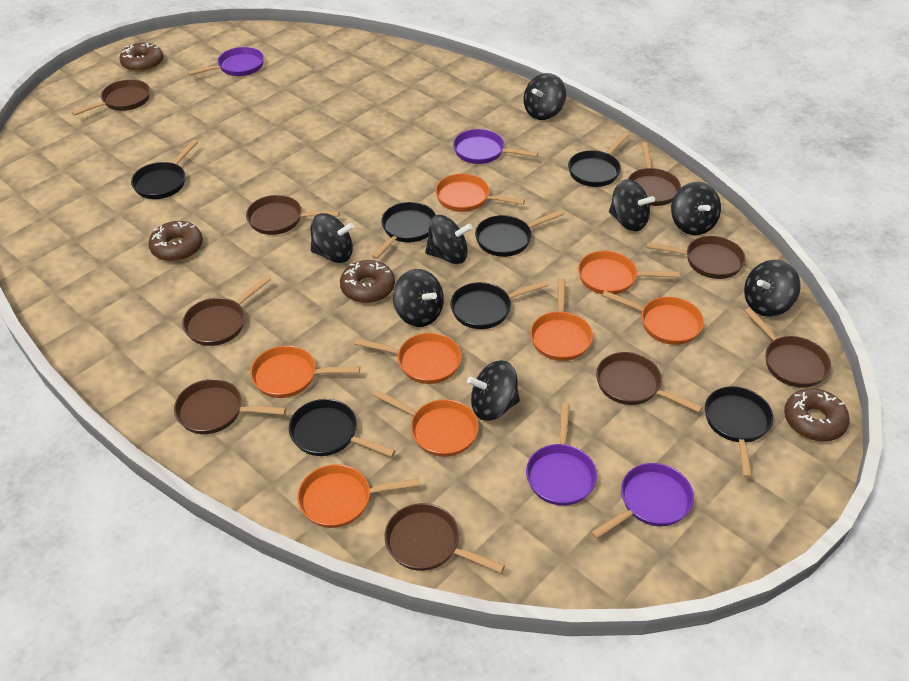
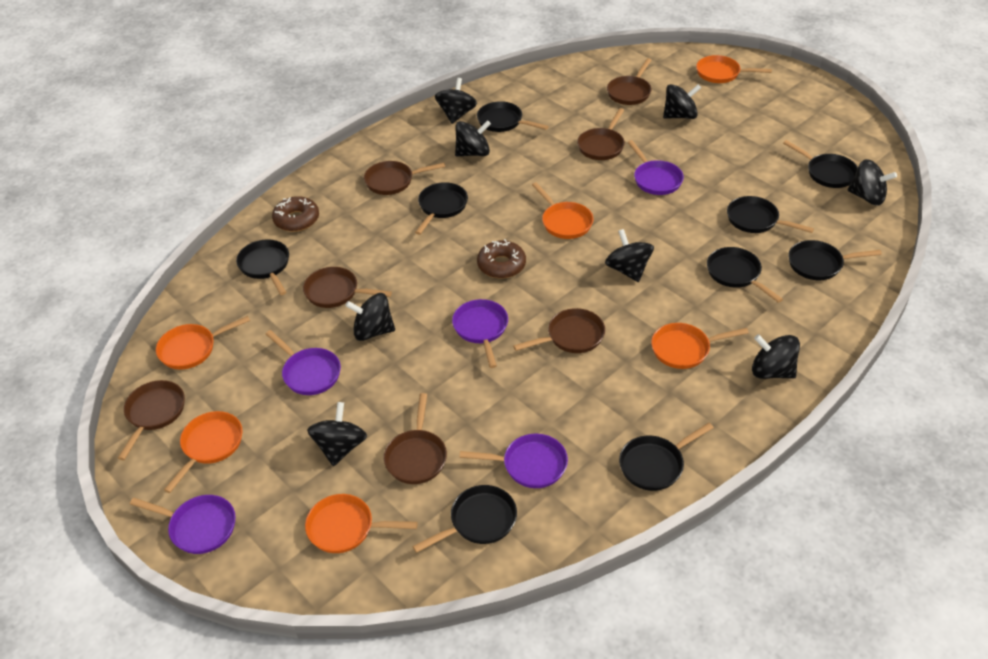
black pan: [131,140,198,199] [289,399,396,457] [371,202,436,259] [450,280,549,329] [475,210,564,257] [568,132,629,187] [705,386,773,478] = 7 -> [236,239,289,295] [412,485,517,553] [415,182,468,235] [477,101,549,132] [619,423,714,491] [707,247,783,303] [727,196,814,233] [783,140,858,188] [788,240,882,280] = 9
brown donut: [119,42,164,72] [148,221,203,261] [340,260,395,303] [784,388,850,441] = 4 -> [272,196,319,232] [477,239,526,279] = 2
brown pan: [71,79,150,116] [174,379,286,434] [182,276,271,346] [246,195,340,235] [384,503,505,573] [596,352,703,412] [628,142,681,206] [646,236,746,279] [744,307,831,388] = 9 -> [118,380,185,460] [303,267,392,308] [364,161,445,195] [384,393,447,484] [513,308,605,353] [577,108,625,160] [607,58,652,105] = 7
orange pan: [250,346,360,398] [297,464,420,528] [355,333,462,384] [373,390,479,457] [435,174,525,212] [530,278,593,361] [578,251,680,295] [602,291,704,345] = 8 -> [156,316,250,370] [164,411,242,493] [305,494,418,553] [532,182,593,239] [651,323,749,369] [696,55,772,83] = 6
purple pan: [187,47,264,76] [453,129,538,164] [526,403,597,506] [591,463,694,539] = 4 -> [130,495,236,554] [266,330,341,395] [452,299,508,368] [459,434,568,488] [627,140,684,195] = 5

